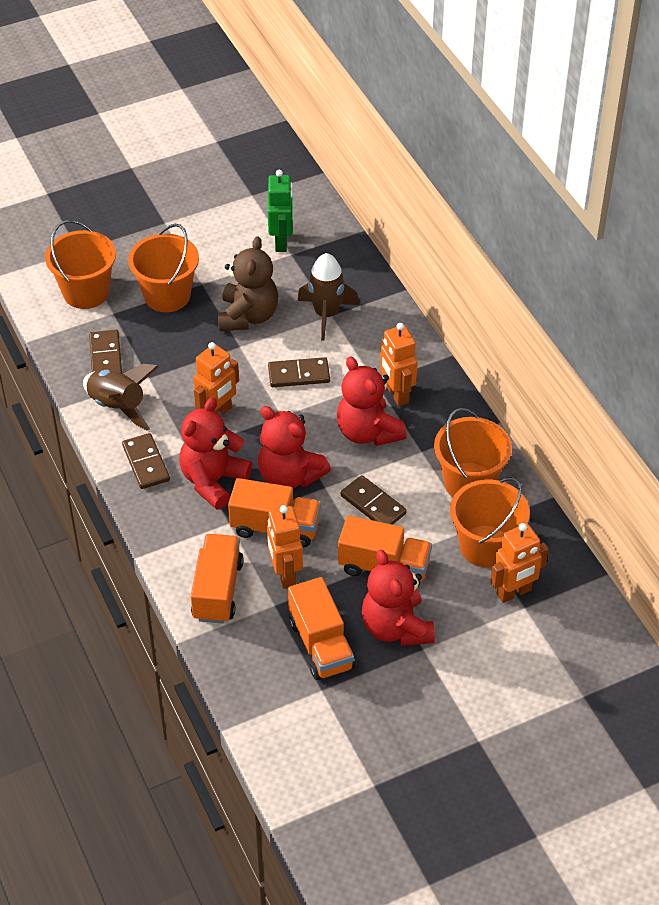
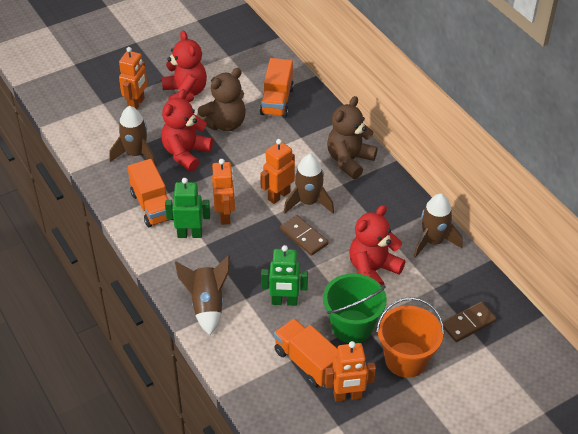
brown domino: [89,330,122,373] [122,433,170,489] [268,357,330,387] [341,475,407,525] = 4 -> [280,215,329,256] [443,302,497,342] = 2
brown rocket: [83,364,159,431] [297,253,359,341] = 2 -> [109,106,157,166] [175,255,230,335] [284,154,334,213] [413,194,463,258] = 4
brown teddy bear: [218,236,278,331] = 1 -> [196,68,246,131] [327,96,378,179] = 2
green bucket: none = 0 -> [323,273,387,343] = 1
green robot: [268,170,293,252] = 1 -> [165,178,210,238] [261,245,308,306] = 2
orange bucket: [45,220,116,309] [128,224,199,312] [434,408,512,497] [450,477,530,568] = 4 -> [376,297,444,378] = 1
orange truck: [191,534,244,623] [228,478,321,547] [288,577,355,680] [338,515,432,588] = 4 -> [128,159,173,227] [260,58,294,118] [274,318,337,388] = 3
red teddy bear: [179,397,252,510] [258,406,331,488] [337,356,407,446] [362,549,435,646] = 4 -> [161,89,213,171] [162,31,207,102] [350,205,405,285] = 3

